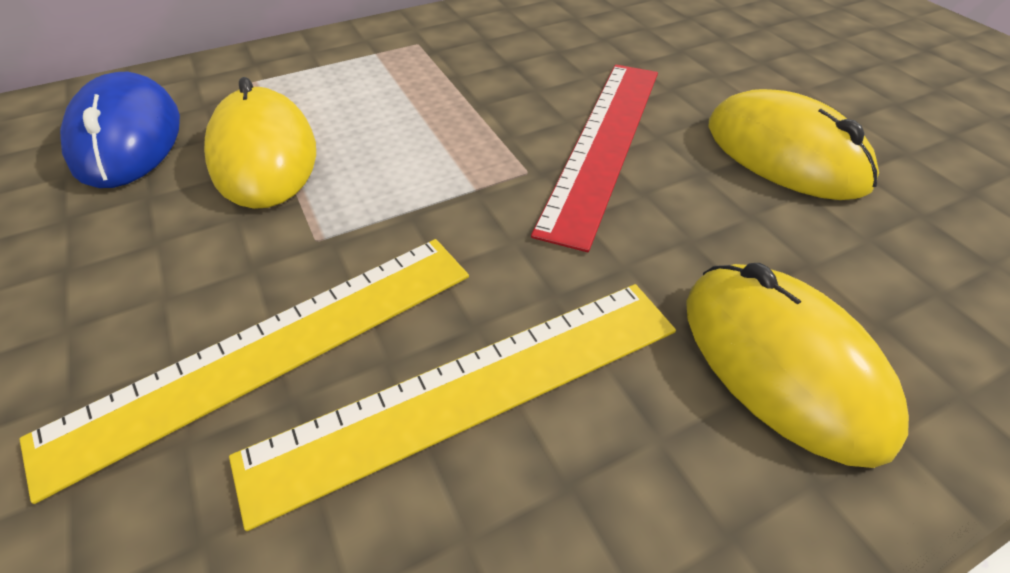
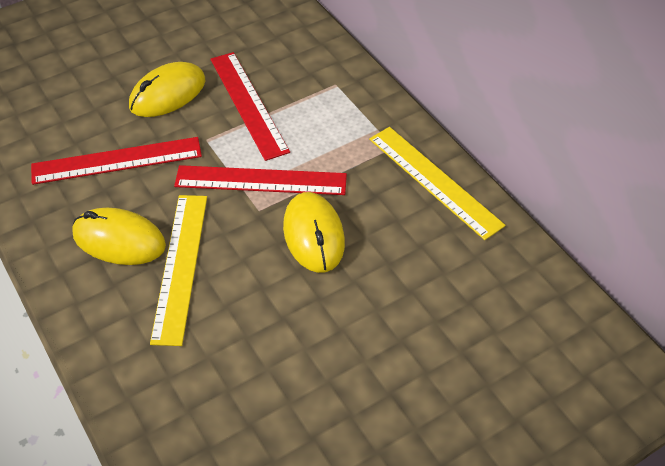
blue mouse: [60,72,180,188] = 1 -> none = 0
red ruler: [531,65,658,252] = 1 -> [31,137,202,185] [174,165,347,195] [211,52,290,161] = 3

